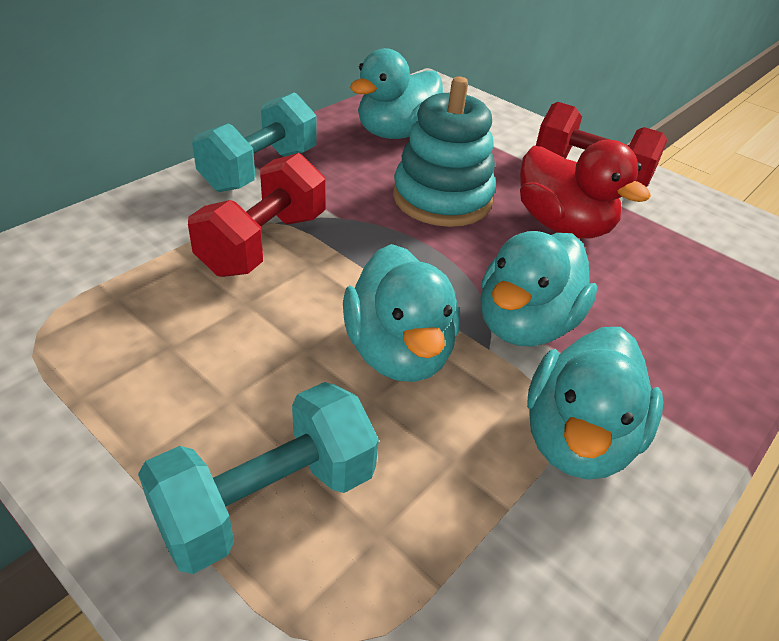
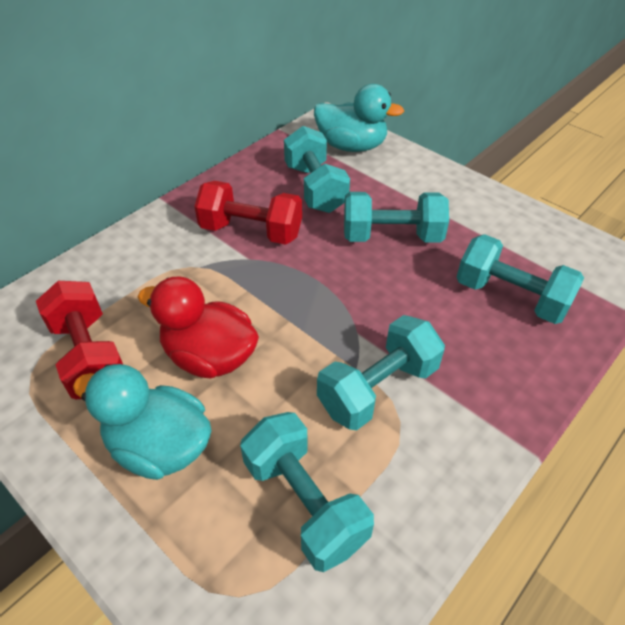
turquoise duck: [343,244,460,382] [350,48,443,139] [480,231,597,347] [527,327,664,480] = 4 -> [73,364,212,480] [314,84,404,152] = 2
turquoise dumbbell: [138,382,379,574] [192,92,317,192] = 2 -> [240,412,374,572] [284,126,350,213] [317,315,445,430] [344,192,449,243] [456,234,584,324] = 5
turquoise stacking toy: [393,77,496,227] = 1 -> none = 0

